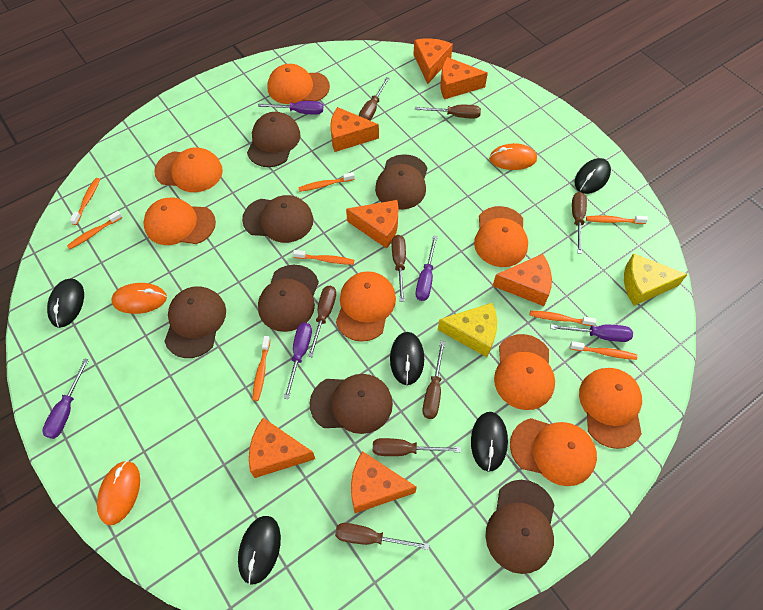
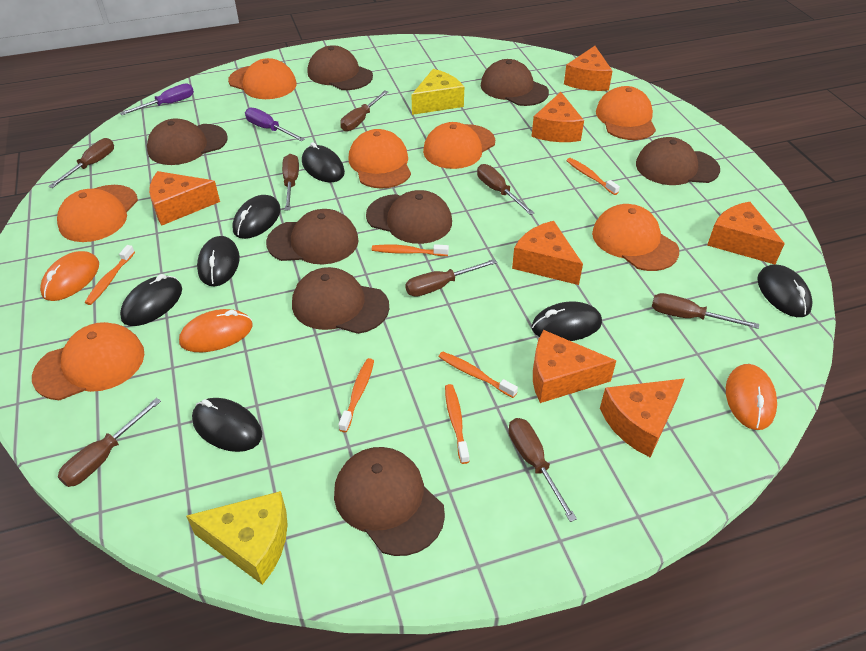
black mouse: [47,278,84,328] [238,516,281,584] [390,332,424,385] [471,412,508,472] [574,158,611,194] = 5 -> [120,274,182,326] [192,398,262,452] [197,236,240,286] [232,195,281,239] [302,142,345,182] [531,302,602,341] [757,265,813,317] = 7
brown cap: [164,286,226,358] [242,195,313,243] [247,112,301,167] [258,265,319,332] [310,374,393,434] [375,154,427,210] [485,480,555,574] = 7 -> [147,118,228,165] [266,209,359,265] [292,267,389,334] [308,45,373,90] [334,447,445,556] [366,190,452,244] [481,59,549,106] [636,137,720,185] = 8
orange cap: [143,198,216,245] [154,147,223,192] [268,64,330,104] [336,271,396,342] [474,206,528,267] [494,334,555,410] [510,418,597,486] [579,368,642,449] = 8 -> [32,322,144,400] [57,185,138,242] [228,58,296,99] [348,129,411,188] [423,122,495,169] [592,204,679,271] [596,86,656,140] = 7
orange toothbrush: [67,211,122,249] [70,178,100,225] [252,336,270,401] [293,250,354,265] [298,172,355,192] [530,311,596,326] [570,341,637,360] [586,215,648,224] = 8 -> [85,245,135,305] [339,358,374,432] [372,244,449,256] [438,351,518,398] [445,384,469,464] [566,158,620,195] = 6
purple screwdriver: [42,358,89,439] [258,101,323,115] [284,323,312,399] [416,235,438,301] [551,324,633,342] = 5 -> [120,83,194,115] [245,108,305,141] = 2

